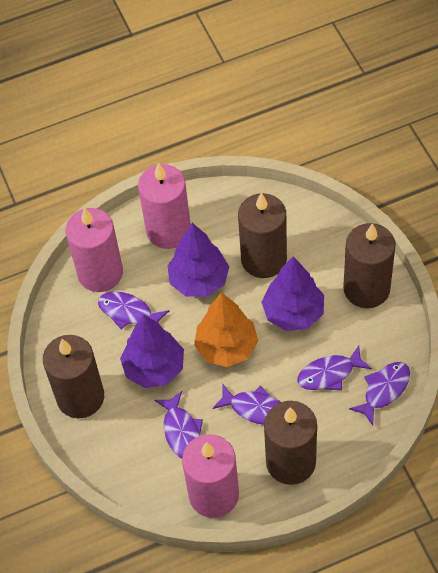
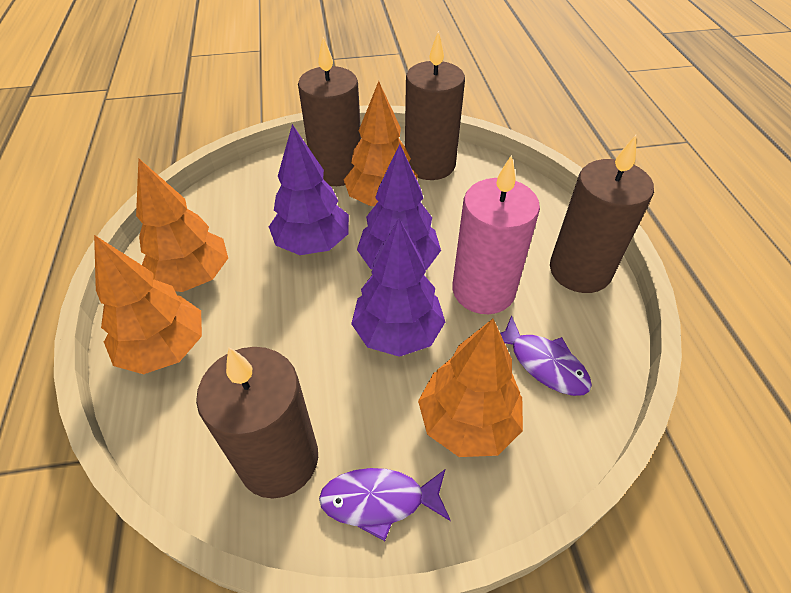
orange tree: [194,292,258,367] = 1 -> [94,235,202,374] [136,158,228,292] [344,81,418,206] [418,319,523,457] = 4
pink candle: [65,208,123,292] [138,163,191,249] [182,434,239,518] = 3 -> [452,155,540,314] = 1
purple fish: [98,292,169,329] [154,391,203,458] [212,383,281,425] [297,346,372,390] [349,362,410,426] = 5 -> [319,468,451,541] [500,315,592,396] = 2

